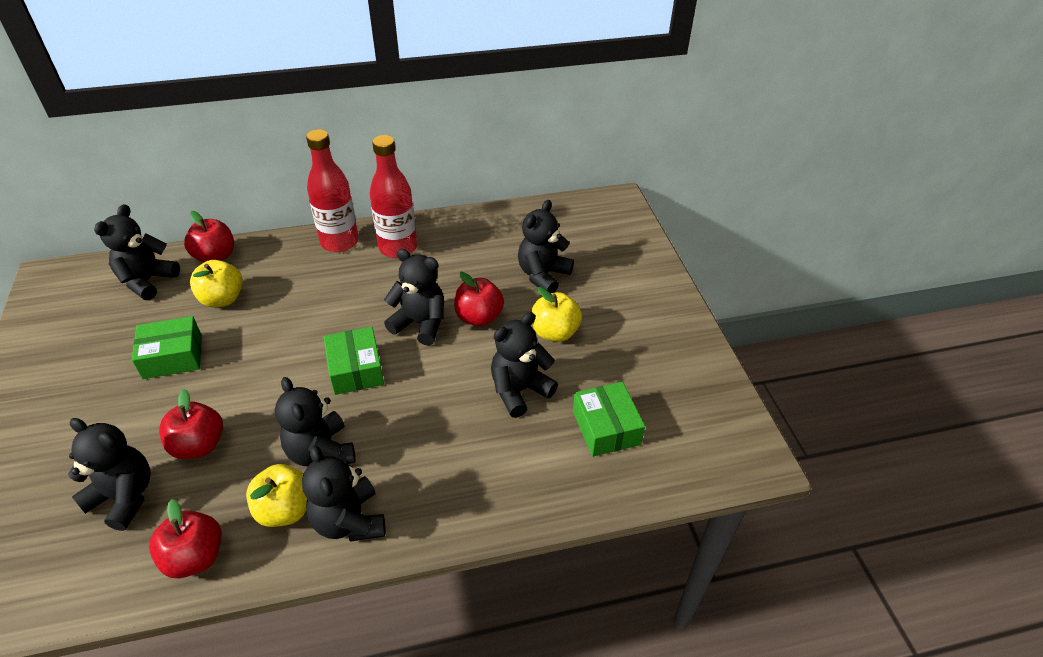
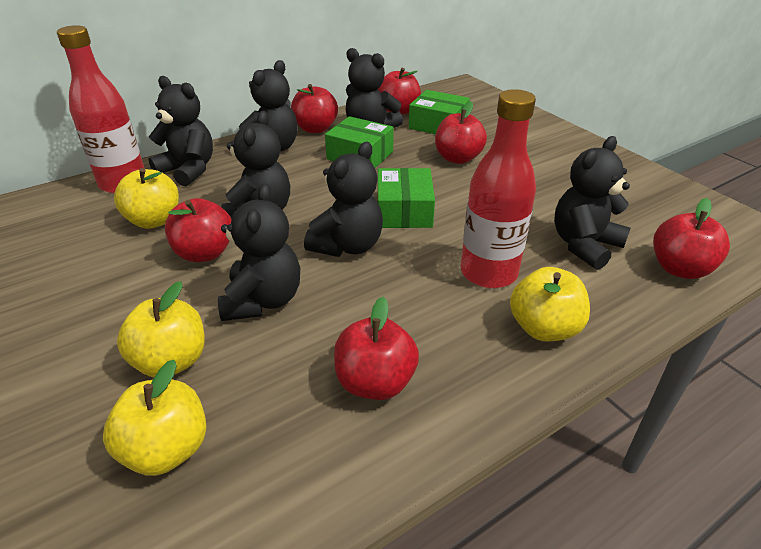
red apple: [149,499,222,578] [159,389,223,459] [184,211,234,262] [454,272,504,326] = 4 -> [165,198,232,262] [291,84,338,133] [334,297,419,400] [378,68,421,115] [435,101,487,164] [653,198,730,279] = 6
yellow apple: [190,260,243,308] [246,464,307,527] [532,287,582,342] = 3 -> [103,360,206,476] [114,168,179,229] [117,281,205,377] [510,267,590,341] = 4

